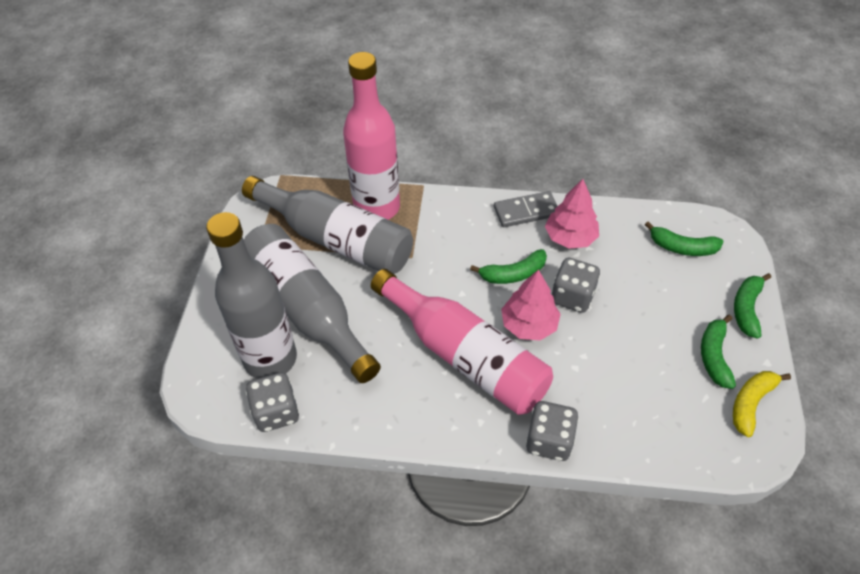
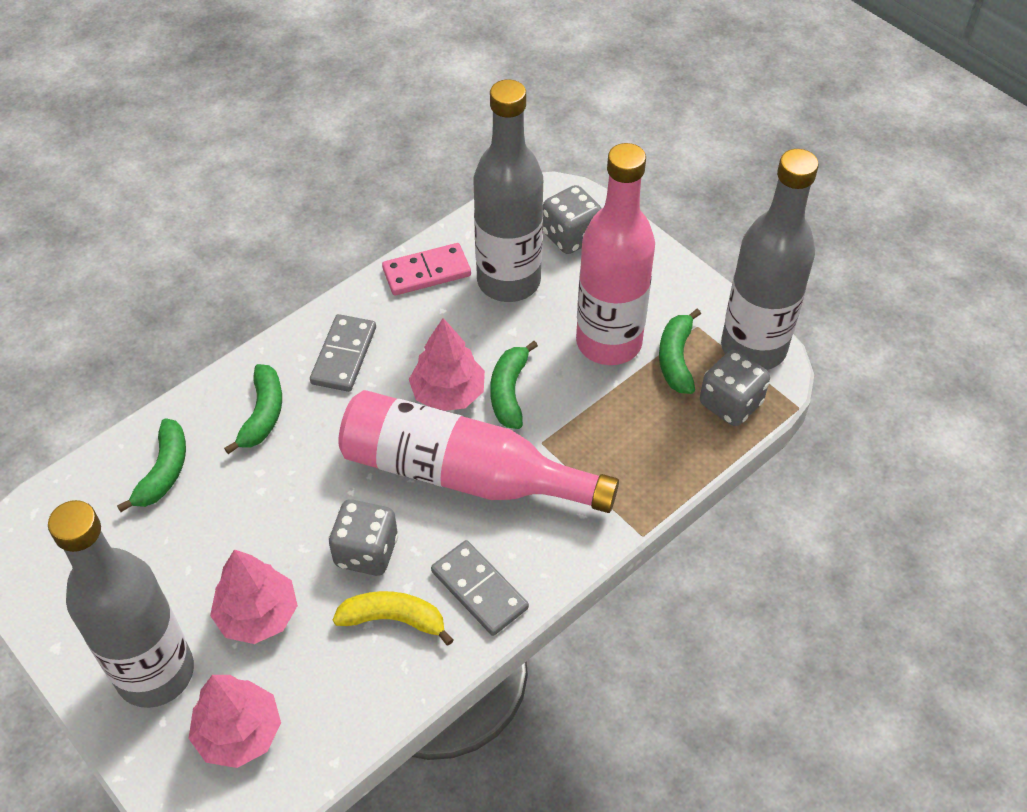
grey domino: [494,191,558,227] = 1 -> [310,314,376,392] [431,540,529,636] = 2
pink domino: none = 0 -> [382,243,471,296] = 1
pink tree: [501,269,561,341] [545,179,599,249] = 2 -> [189,675,281,768] [210,550,298,644] [409,318,485,411] = 3

